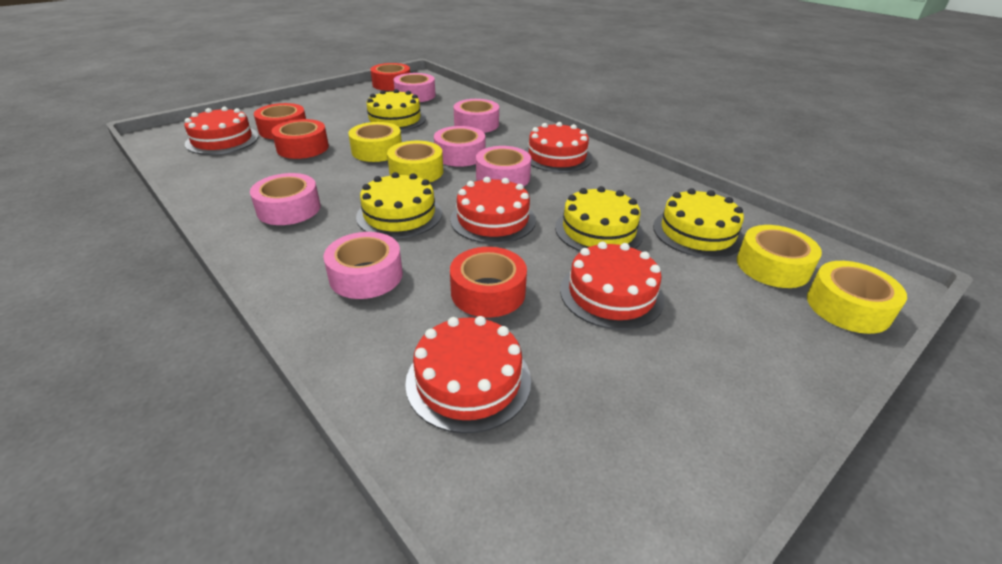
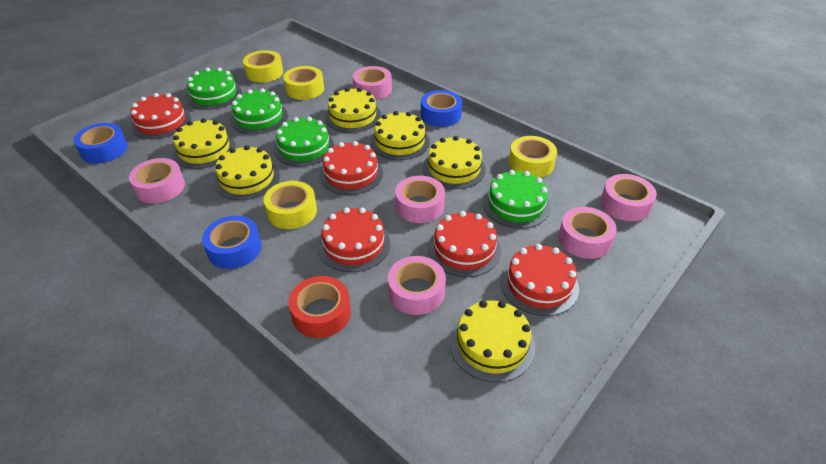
blue tape: none = 0 -> [73,123,128,164] [202,216,262,269] [421,90,462,127] = 3
green cake: none = 0 -> [186,67,242,110] [230,88,288,134] [274,117,334,167] [482,170,551,229] = 4
red tape: [254,103,306,139] [272,119,329,159] [370,63,410,91] [450,247,527,318] = 4 -> [288,276,351,338] = 1
yellow cake: [356,172,442,238] [364,89,426,131] [555,186,644,251] [653,188,744,258] = 4 -> [173,118,235,169] [214,145,280,200] [325,87,381,133] [370,111,430,160] [423,136,486,189] [450,300,535,382] = 6

